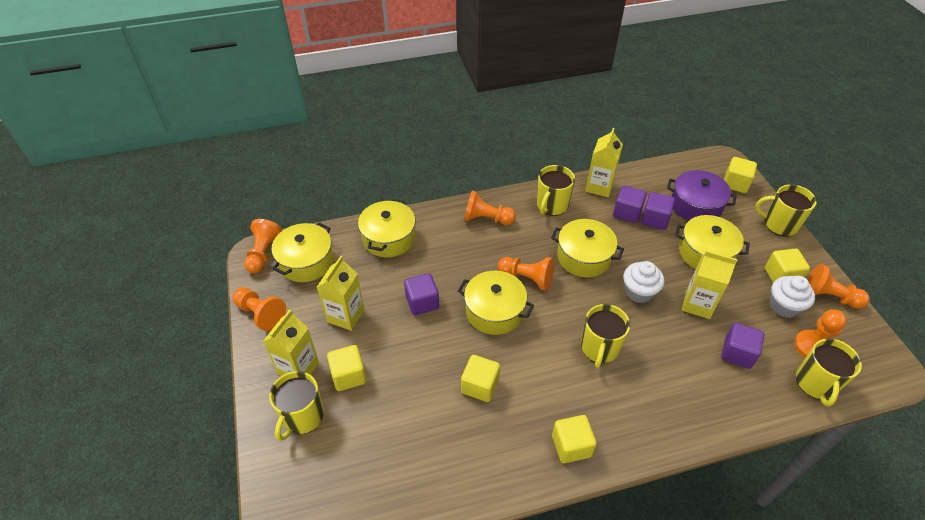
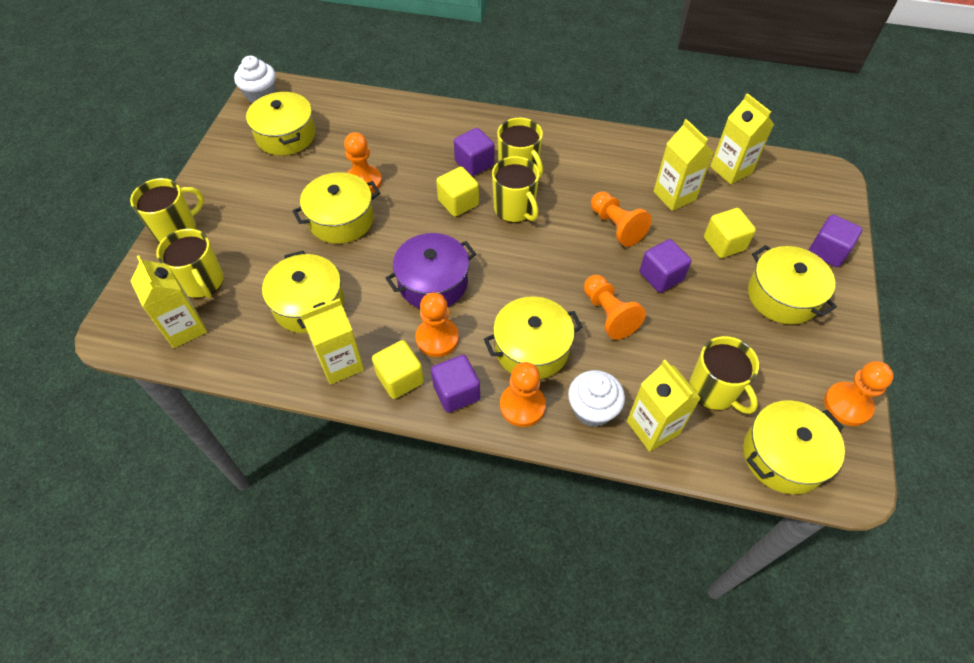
yellow carton: [263,310,319,376] [317,256,364,331] [585,128,623,197] [682,250,738,319] = 4 -> [131,255,207,348] [301,298,364,385] [627,360,701,452] [653,119,714,211] [710,93,774,184] = 5
yellow cube: [327,345,366,391] [461,355,500,402] [552,415,597,463] [724,157,757,193] [765,249,810,283] = 5 -> [372,340,424,399] [436,167,479,217] [704,208,756,258] = 3
yellow pot: [272,223,333,282] [358,199,415,257] [458,271,534,335] [551,219,624,277] [675,215,750,269] = 5 -> [246,91,315,156] [262,251,344,333] [293,172,380,244] [484,297,583,379] [743,400,845,494] [748,245,837,324] = 6

